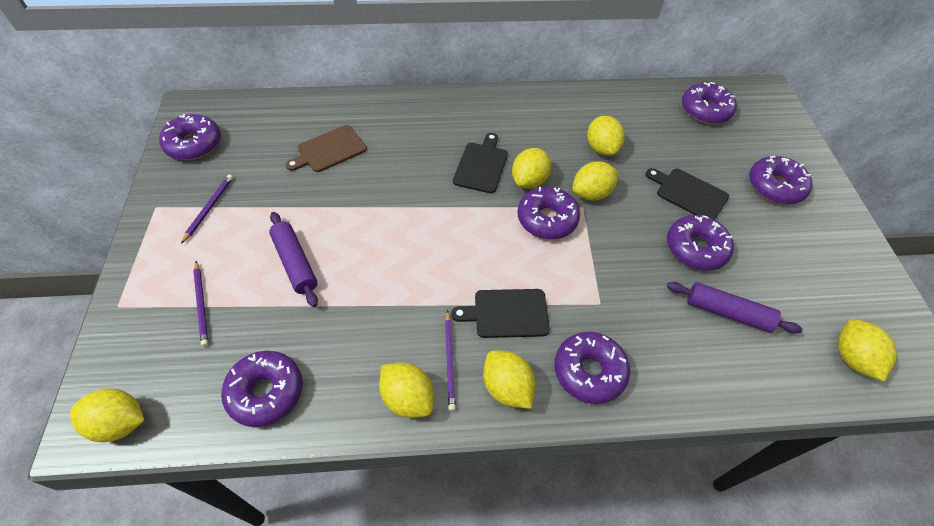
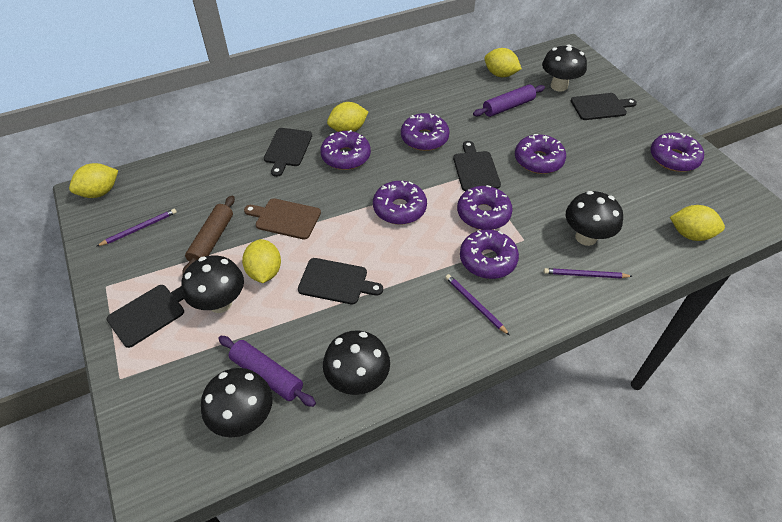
black cutting board: [451,289,550,338] [453,133,508,193] [646,168,729,220] = 3 -> [106,285,184,348] [264,128,312,177] [298,258,383,304] [453,141,501,191] [571,93,637,120] = 5
black mushroom: none = 0 -> [181,255,244,313] [201,368,273,437] [323,330,390,395] [542,45,587,92] [566,191,623,246] = 5
brown rolling pin: none = 0 -> [182,196,235,275] = 1
yellow lemon: [70,388,144,442] [379,363,434,418] [483,350,535,409] [512,148,551,189] [573,161,618,201] [587,116,625,156] [838,319,897,382] = 7 -> [69,163,118,198] [242,239,281,283] [327,102,368,132] [484,48,522,77] [670,205,725,241] = 5

